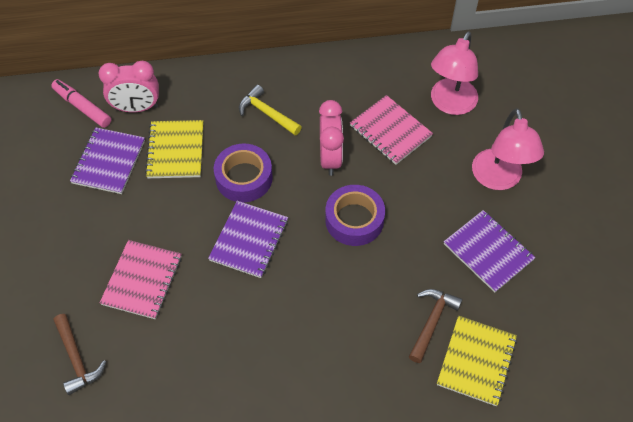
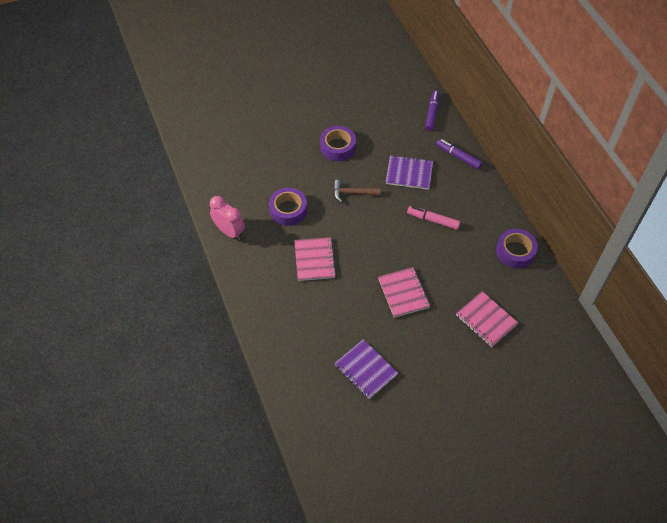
brown hammer: [53,314,106,395] [409,289,463,363] = 2 -> [334,180,381,203] = 1
pink clock: [98,61,159,112] [319,100,344,176] = 2 -> [210,196,245,240] = 1
pink lamp: [431,31,478,115] [472,108,544,190] = 2 -> none = 0
pink notebook: [100,240,182,319] [350,95,433,165] = 2 -> [294,237,336,281] [378,267,430,318] [456,291,518,347] = 3
purple marker: none = 0 -> [425,91,440,131] [436,139,483,170] = 2
purple notebook: [70,127,145,194] [208,201,288,278] [444,210,536,293] = 3 -> [334,339,398,399] [386,155,433,190] = 2
purple tape: [214,144,273,202] [325,185,385,246] = 2 -> [269,188,307,226] [320,126,356,161] [496,228,538,269] = 3
yellow hammer: [239,85,302,135] = 1 -> none = 0
yellow notebook: [145,120,203,178] [437,316,517,406] = 2 -> none = 0

